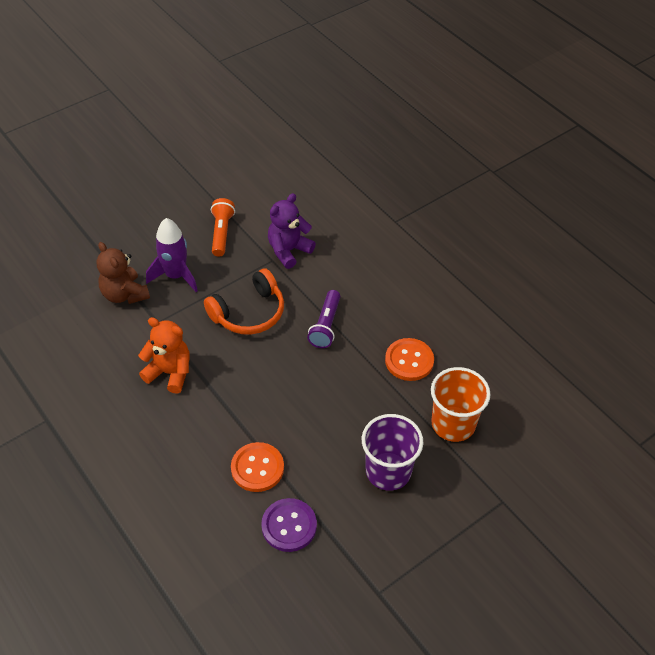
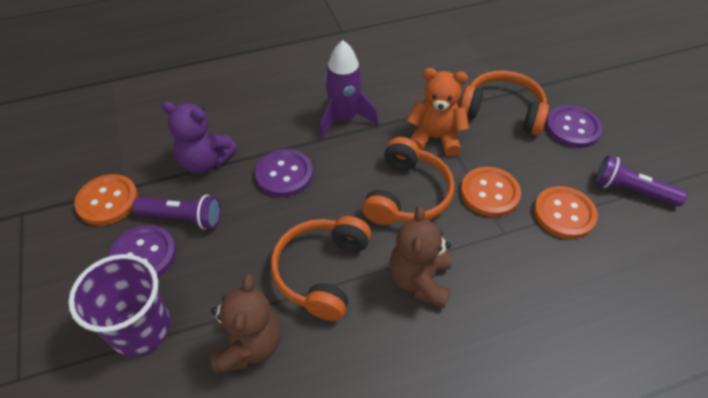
brown teddy bear: [97,242,150,304] = 1 -> [211,274,281,373] [389,206,451,308] = 2
orange button: [231,442,284,492] [385,338,434,381] = 2 -> [74,174,138,226] [461,167,521,217] [534,186,598,239] = 3
orange cup: [431,367,491,442] = 1 -> none = 0
orange flashlight: [211,198,235,257] = 1 -> none = 0
orange headphones: [204,268,284,335] = 1 -> [271,216,371,321] [362,137,455,225] [460,70,549,135] = 3
purple button: [261,498,317,552] = 1 -> [109,225,176,277] [255,149,313,197] [546,105,603,148] = 3
purple flashlight: [307,290,341,348] = 1 -> [132,195,221,229] [595,155,688,206] = 2

